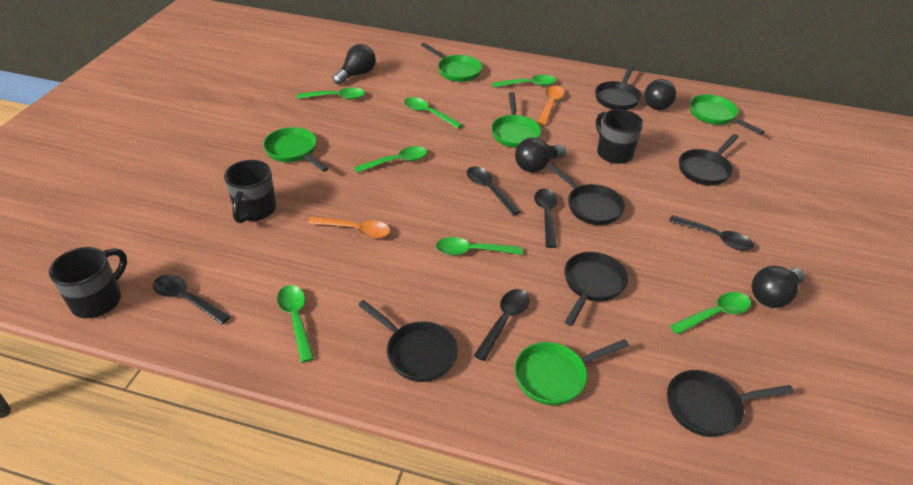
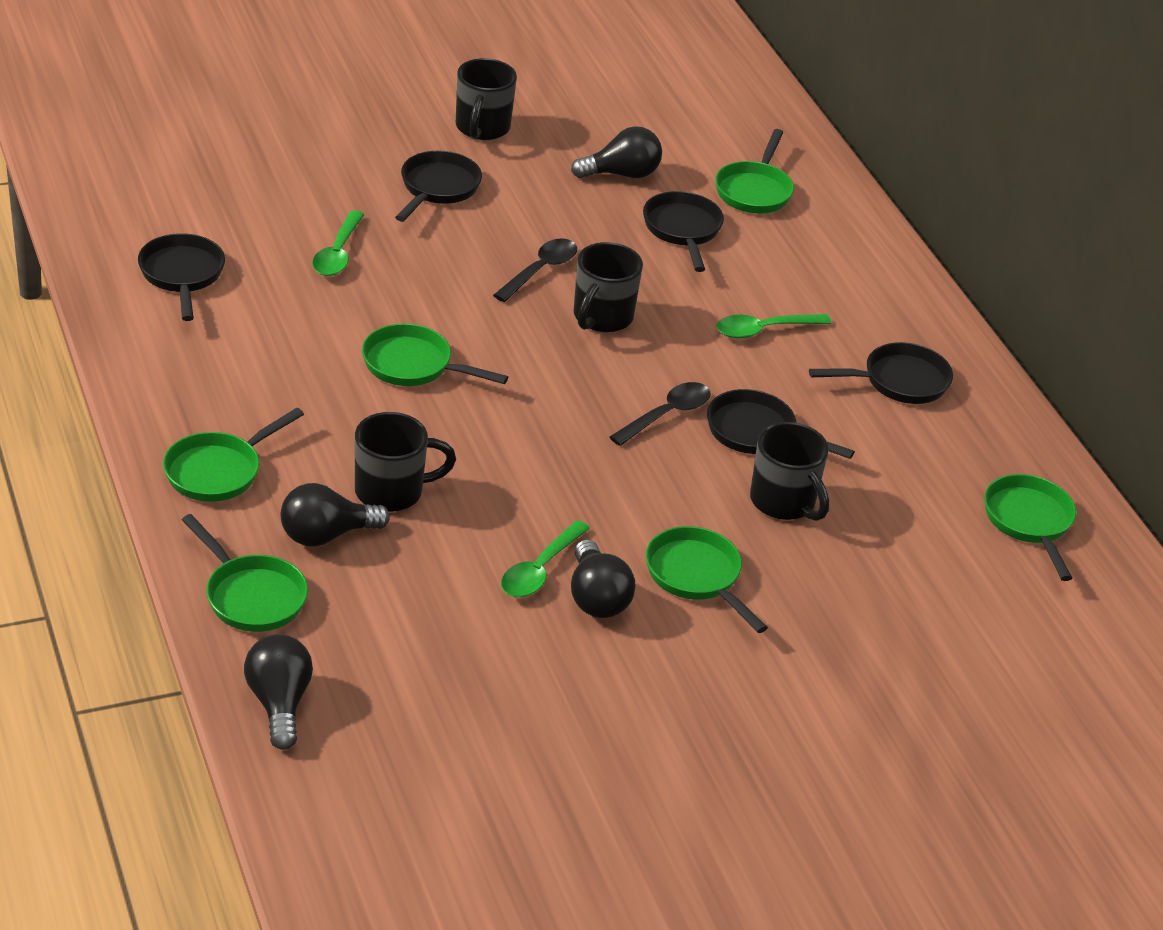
black mug: [49,247,127,318] [224,160,276,223] [596,109,643,164] = 3 -> [355,412,456,512] [456,58,517,140] [574,242,643,332] [750,422,829,521] = 4
black pan: [358,300,458,382] [548,163,625,225] [564,252,628,326] [595,64,642,110] [667,370,794,437] [679,134,739,186] = 6 -> [138,233,225,321] [395,151,482,222] [643,191,724,272] [707,389,855,459] [809,342,953,404] = 5
black spoon: [153,275,231,324] [467,167,521,216] [474,289,530,361] [534,189,557,248] [669,215,754,251] = 5 -> [493,238,577,302] [610,382,711,446] = 2
green pan: [263,127,329,172] [421,43,482,82] [491,92,541,148] [514,339,629,406] [690,94,765,135] = 5 -> [163,408,304,502] [182,514,308,632] [362,324,508,386] [646,526,768,633] [715,129,794,213] [984,474,1076,581] = 6
green spoon: [277,285,314,363] [297,88,365,100] [354,146,427,173] [404,97,463,129] [436,237,523,255] [492,75,556,88] [670,292,751,335] = 7 -> [312,210,365,276] [501,520,590,597] [716,314,832,339] = 3
orange spoon: [308,217,390,239] [538,86,565,125] = 2 -> none = 0

